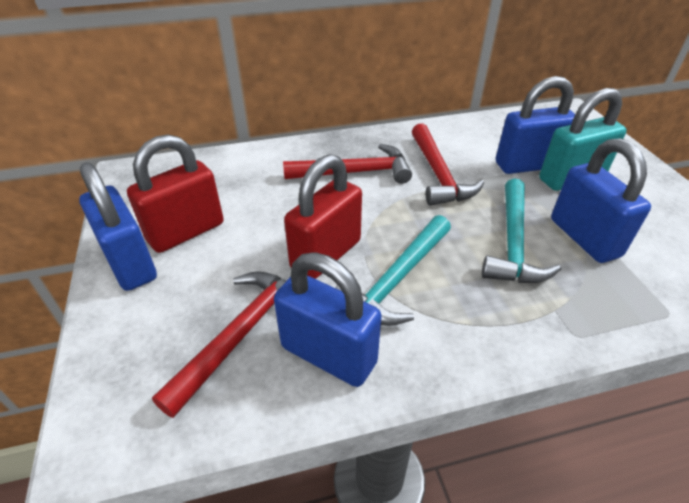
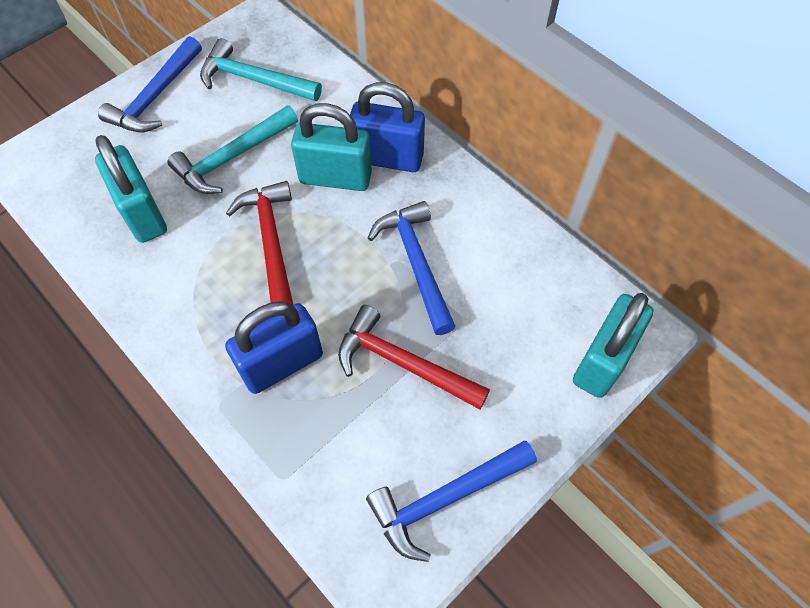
blue hammer: none = 0 -> [98,36,202,132] [366,441,537,562] [368,201,456,335] = 3
blue padlock: [79,162,157,291] [274,252,382,387] [496,76,575,174] [551,138,651,263] = 4 -> [225,301,323,394] [350,82,425,172] = 2
red hammer: [152,271,287,418] [283,144,412,184] [412,123,484,206] = 3 -> [226,181,293,305] [338,305,490,410] = 2
red padlock: [127,135,224,253] [284,154,362,279] = 2 -> none = 0
turquoise padlock: [539,88,627,191] = 1 -> [95,135,167,243] [291,103,372,191] [573,293,654,398] = 3

